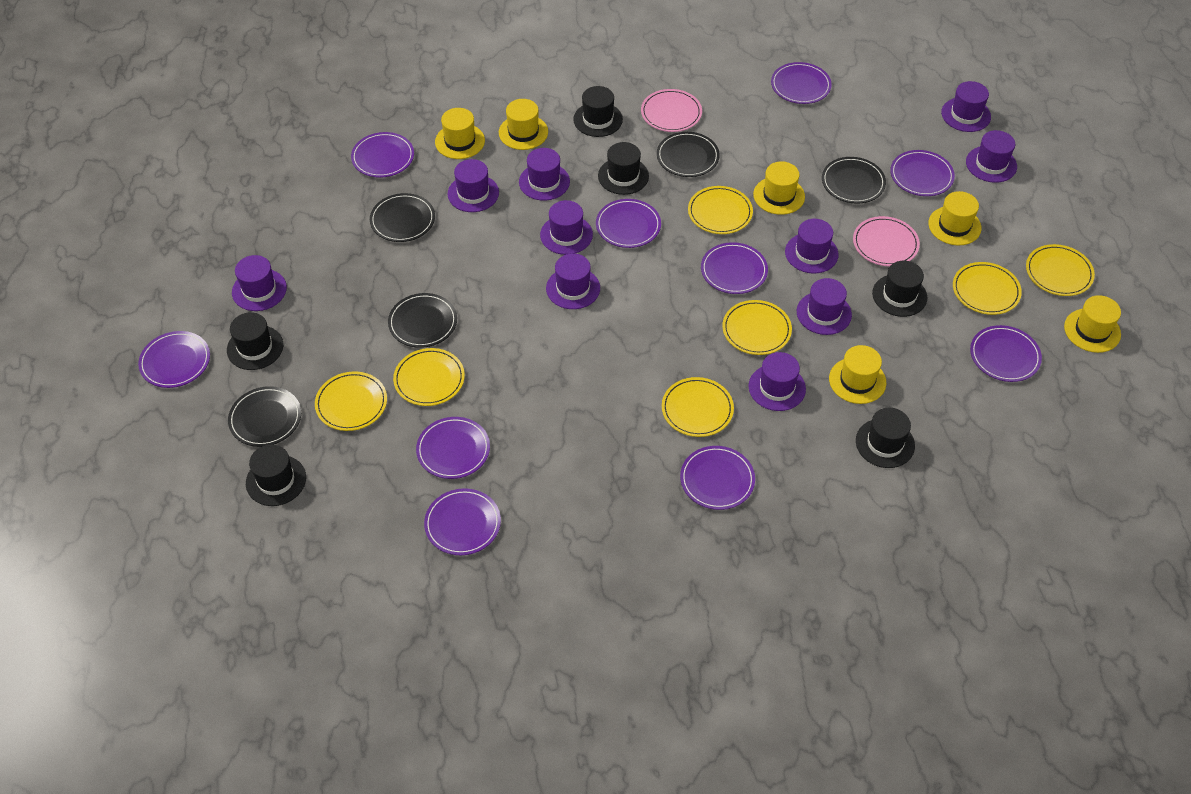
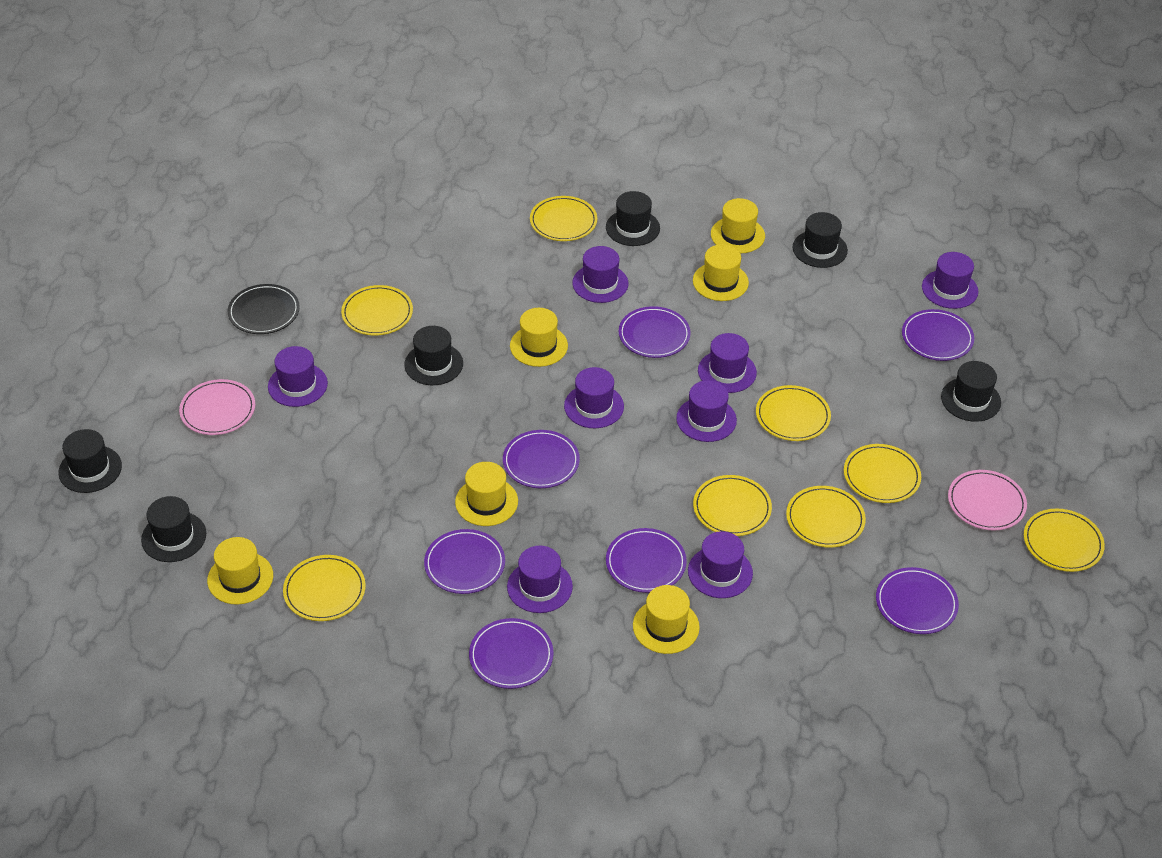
black plate: [228,386,301,447] [370,193,435,242] [388,293,457,348] [657,132,720,177] [822,157,886,204] = 5 -> [227,284,300,334] = 1
purple hat: [232,255,287,311] [447,159,499,212] [519,148,570,201] [540,200,593,255] [546,253,600,309] [749,352,806,411] [785,219,839,274] [797,278,852,335] [941,81,991,132] [966,130,1017,183] = 10 -> [268,346,328,407] [507,546,573,613] [564,367,624,428] [572,246,628,303] [676,380,737,442] [688,531,753,598] [698,333,757,393] [922,252,978,309] = 8
purple plate: [138,331,210,388] [351,132,414,178] [416,417,490,479] [424,488,501,555] [596,199,661,248] [680,446,755,510] [701,242,768,294] [771,62,832,104] [890,150,955,196] [970,325,1042,382] = 10 -> [424,529,505,594] [469,618,554,689] [503,430,580,488] [606,528,687,593] [619,306,691,358] [876,567,959,634] [902,309,974,361] = 7
yellow plate: [315,371,387,431] [393,348,465,406] [662,377,734,437] [688,186,753,234] [722,300,792,355] [953,262,1022,315] [1026,244,1095,296] = 7 -> [283,555,366,621] [341,285,413,336] [530,196,597,241] [693,475,772,536] [756,385,831,441] [786,486,866,547] [844,444,921,503] [1024,508,1105,572] = 8

